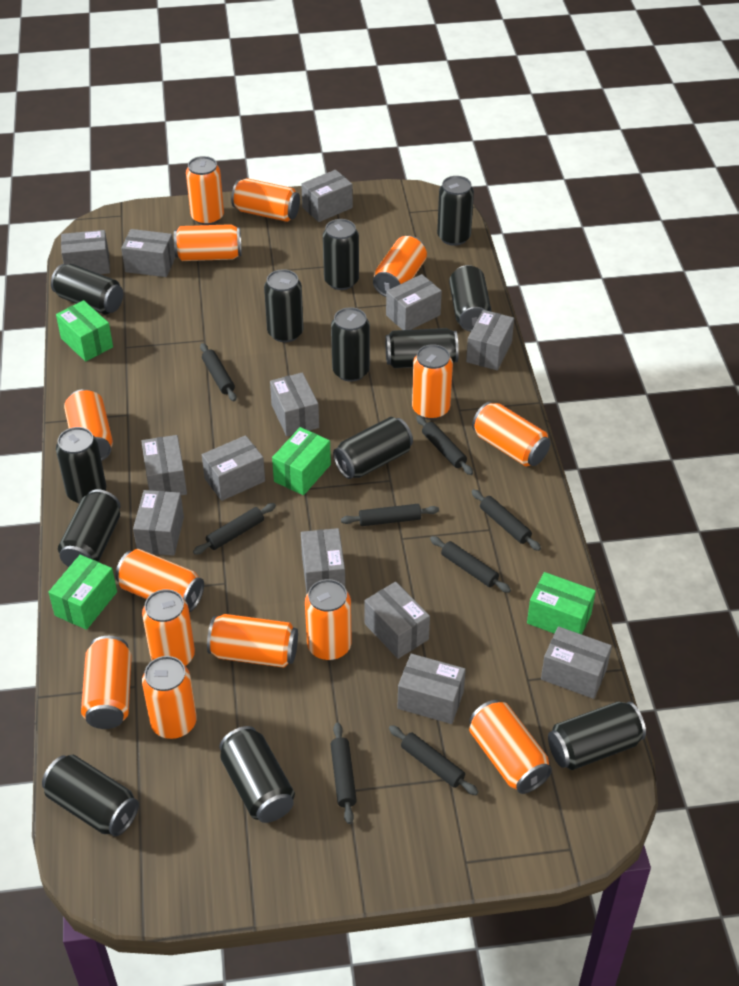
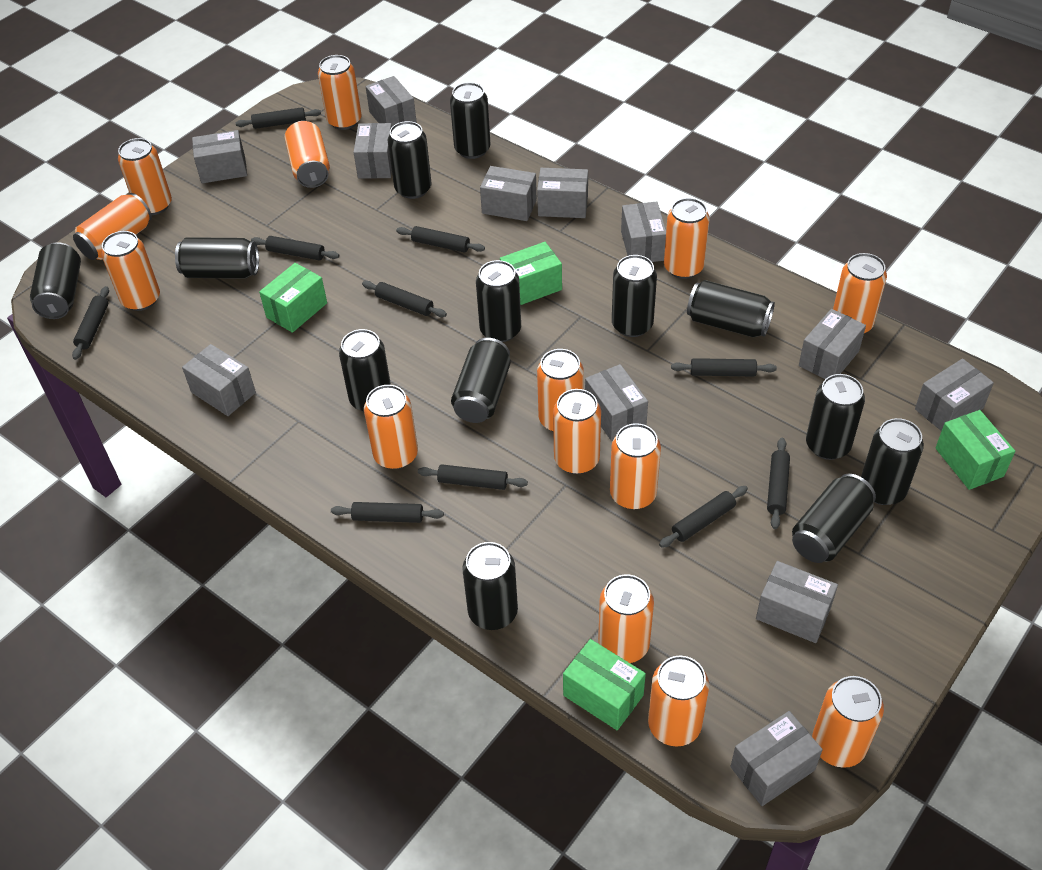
black rolling pin: [193,503,276,555] [200,343,237,401] [330,723,357,824] [341,504,439,526] [389,725,478,795] [416,415,473,475] [430,536,511,593] [471,489,541,551] = 8 -> [72,286,109,360] [236,107,321,129] [251,236,339,260] [331,502,444,523] [362,281,447,317] [396,226,485,253] [418,464,528,490] [659,486,748,548] [671,358,777,377] [767,438,790,529] = 10
grey box: [61,230,110,274] [121,229,175,277] [133,490,184,556] [141,435,187,495] [202,435,265,501] [270,372,319,436] [301,170,353,222] [301,528,345,593] [364,582,430,659] [386,274,442,330] [397,654,466,724] [466,310,514,370] [541,626,612,699] = 13 -> [182,344,256,416] [192,130,247,183] [353,123,392,179] [365,76,417,127] [480,166,537,221] [537,168,588,218] [585,364,648,441] [621,202,666,262] [730,711,823,806] [756,561,838,643] [799,309,866,379] [915,358,994,431] = 12

